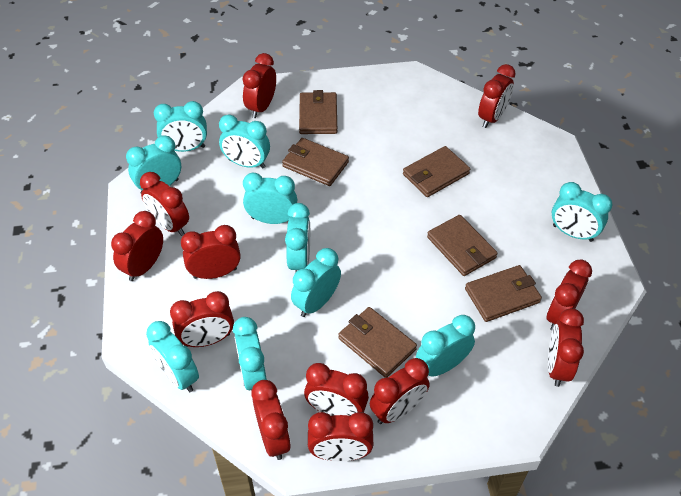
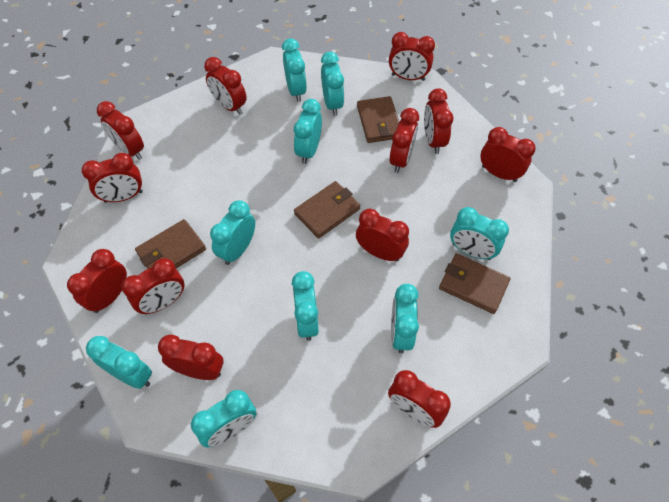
brown wallet: [282,138,349,186] [299,90,337,134] [338,307,417,378] [403,146,470,197] [427,215,498,276] [465,265,542,322] = 6 -> [135,219,206,269] [294,181,360,238] [357,96,399,143] [439,254,510,314] = 4
turquoise clock: [126,135,181,193] [146,321,199,392] [154,101,207,152] [219,114,270,169] [233,317,267,390] [243,173,297,224] [285,203,310,272] [291,248,341,317] [416,315,475,377] [552,182,613,242] = 10 -> [86,336,152,389] [191,390,256,447] [210,200,255,265] [282,39,307,102] [292,271,319,341] [294,99,322,164] [321,52,344,116] [391,284,419,353] [450,207,509,260] = 9

